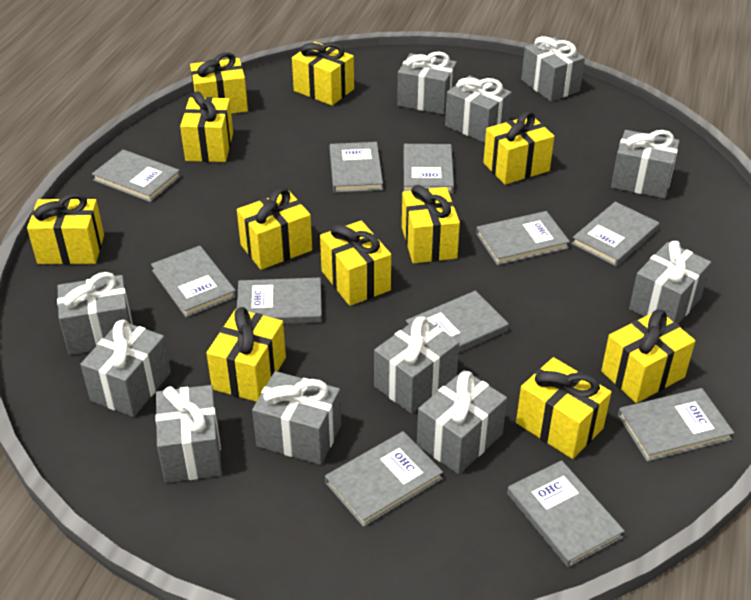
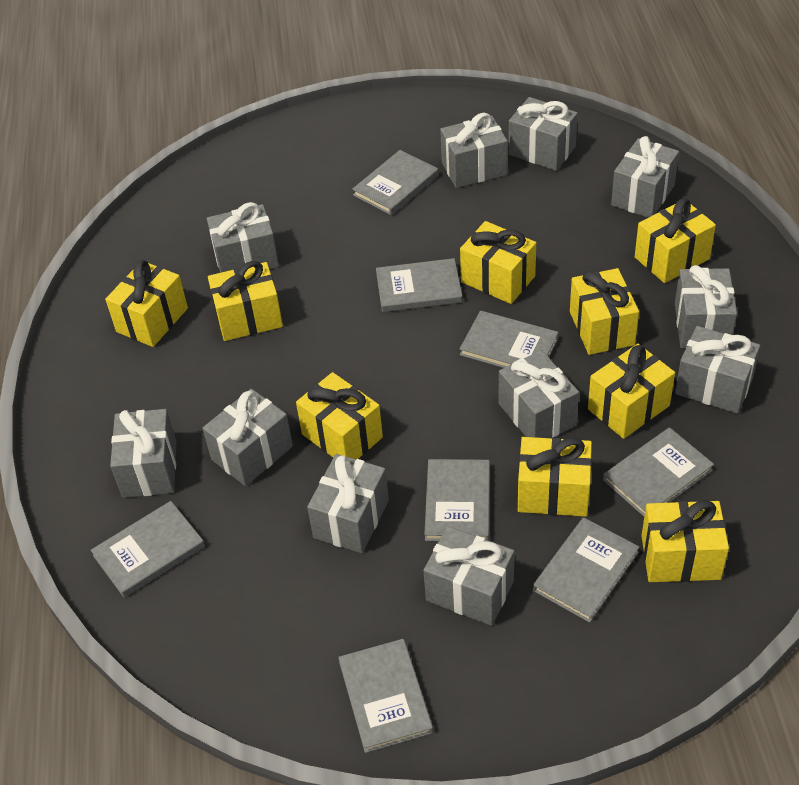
grey book: [92,150,181,202] [151,246,236,317] [237,278,322,324] [325,431,443,527] [329,142,383,193] [404,144,454,193] [406,291,509,352] [476,211,570,265] [507,460,625,567] [572,202,659,266] [618,388,734,462] = 11 -> [91,501,205,597] [338,639,433,753] [352,150,438,215] [376,258,463,312] [424,459,490,541] [460,311,558,368] [533,517,639,623] [603,427,714,516] = 8
yellow gift: [27,193,104,264] [180,91,233,162] [190,52,248,114] [206,307,286,402] [237,188,312,270] [292,42,354,106] [320,221,391,306] [402,185,460,263] [483,111,554,185] [516,357,611,459] [601,310,695,403] = 11 -> [105,260,188,347] [208,261,283,341] [296,372,383,459] [460,221,536,304] [518,437,592,517] [570,268,639,355] [588,344,675,439] [635,198,716,283] [642,500,729,582] = 9

